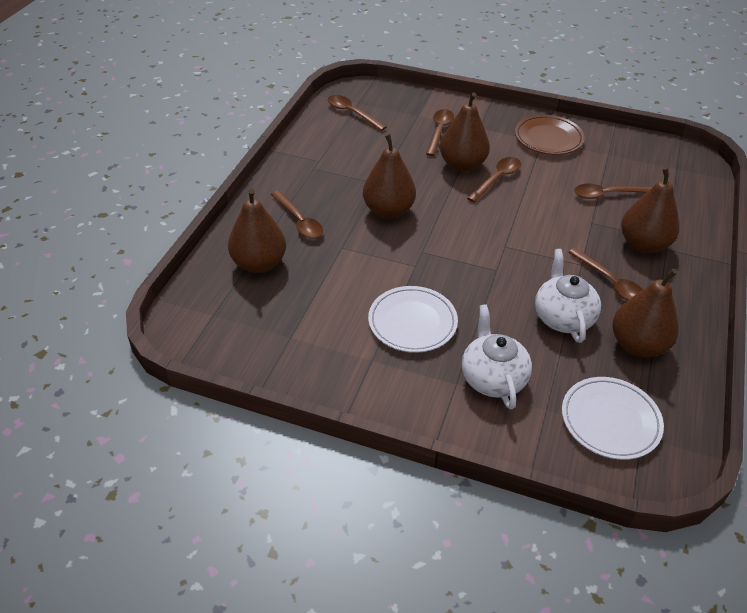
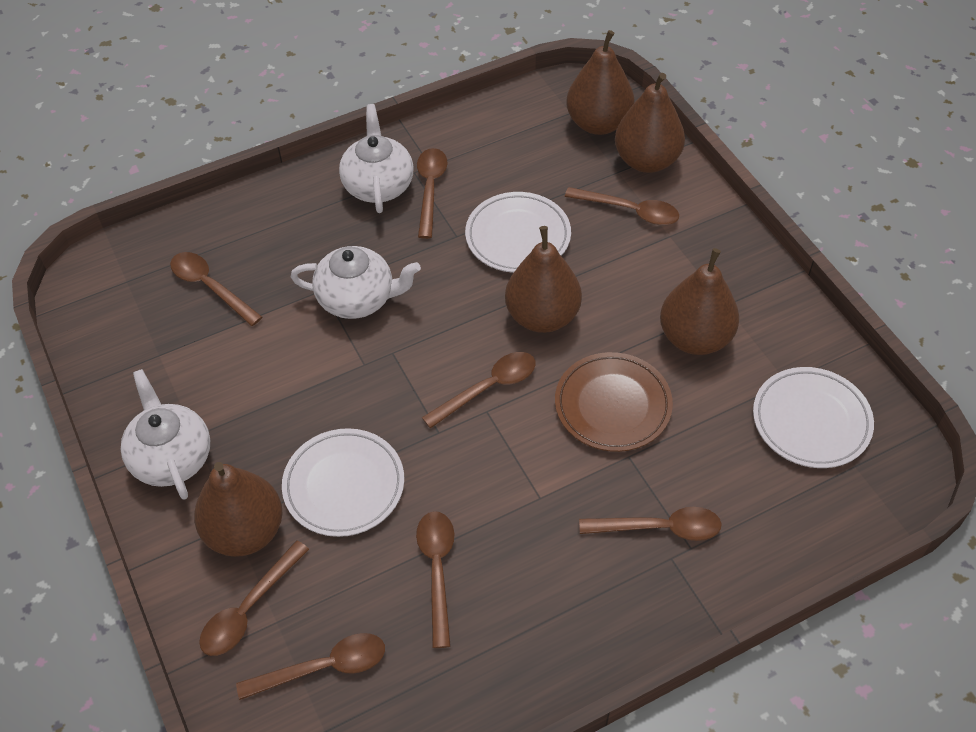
brown spoon: [271,191,323,238] [328,95,386,131] [426,109,454,156] [467,157,521,203] [568,248,643,301] [574,184,652,199] = 6 -> [170,252,262,326] [199,540,309,656] [236,633,385,700] [416,511,454,648] [417,148,447,239] [422,352,536,429] [565,187,679,225] [579,507,722,541] = 8
white plate: [368,286,458,353] [562,377,664,460] = 2 -> [282,428,404,537] [465,192,571,273] [753,367,874,468] = 3
white teapot: [462,304,532,409] [535,249,601,343] = 2 -> [121,369,210,500] [291,246,421,319] [339,104,414,213] = 3

